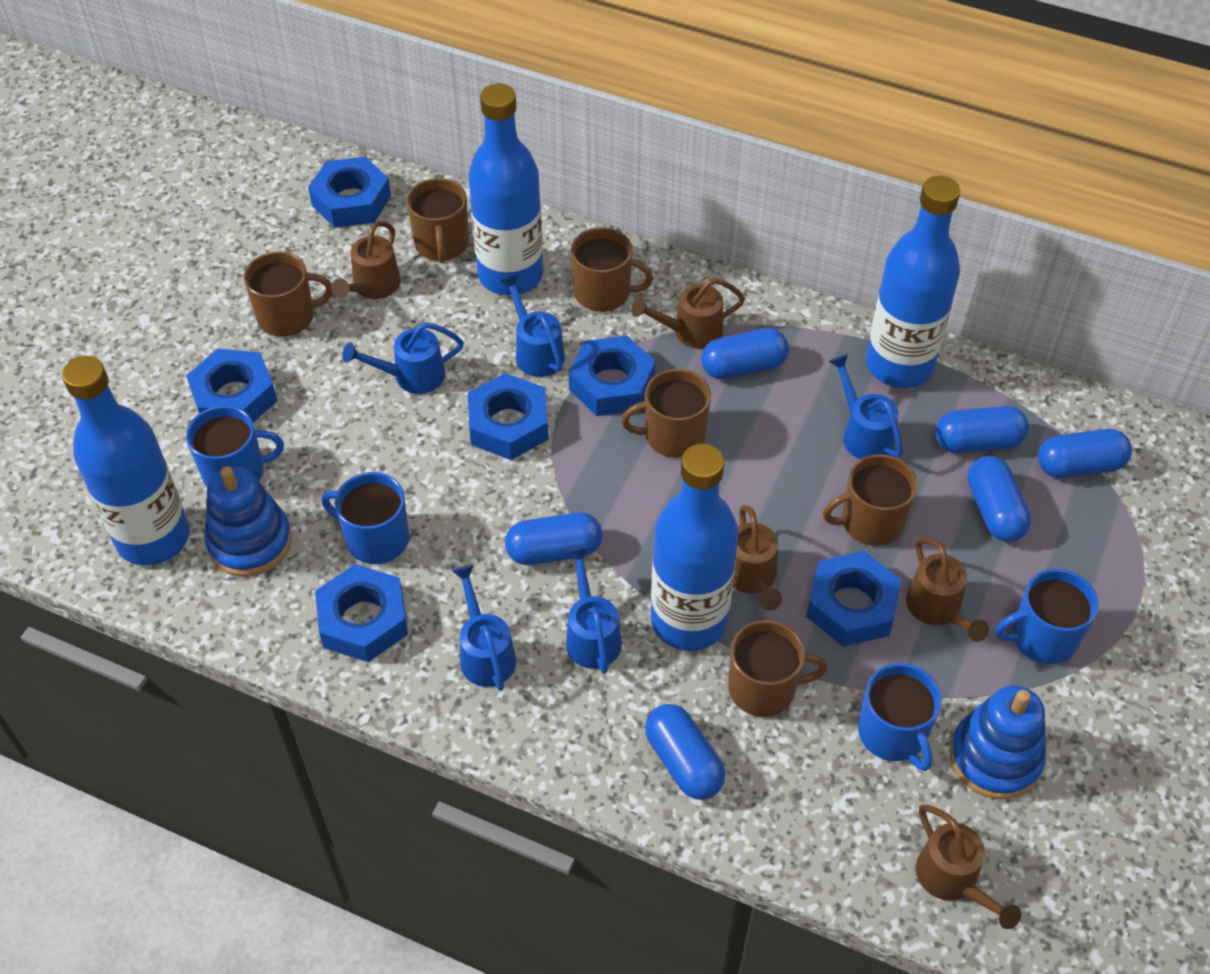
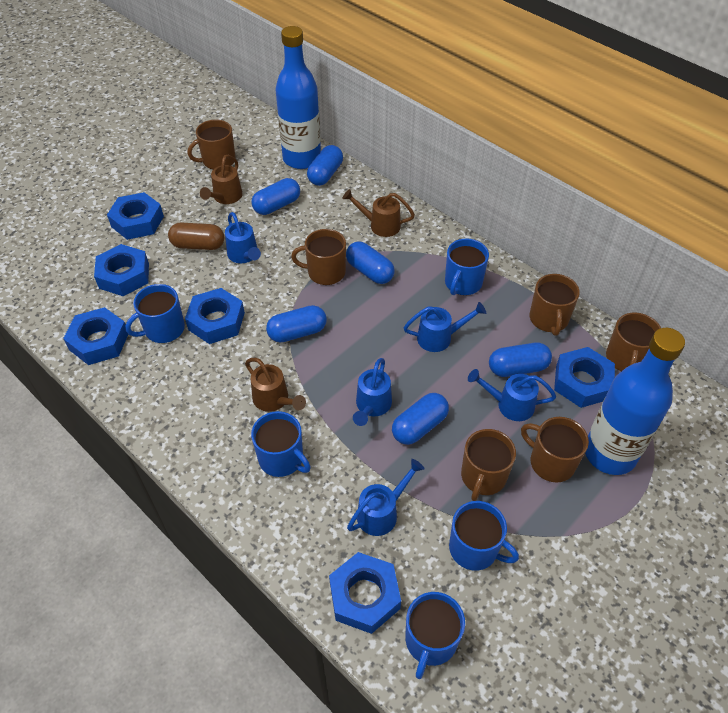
blue bottle: [62,356,190,566] [468,83,543,296] [651,444,739,651] [866,176,960,388] = 4 -> [276,26,321,169] [585,328,685,475] = 2
blue mug: [186,406,284,487] [321,472,409,564] [858,663,942,771] [995,569,1099,664] = 4 -> [125,284,185,343] [251,411,311,477] [406,592,465,679] [445,239,489,295] [449,501,519,571] = 5
blue stacking toy: [204,466,292,577] [949,685,1046,799] = 2 -> none = 0
brown capsule: none = 0 -> [168,223,224,250] = 1
brown watering can: [331,221,401,299] [631,278,745,349] [733,505,782,610] [906,537,989,642] [916,805,1021,929] = 5 -> [200,155,243,204] [245,358,306,412] [342,189,415,237] = 3

